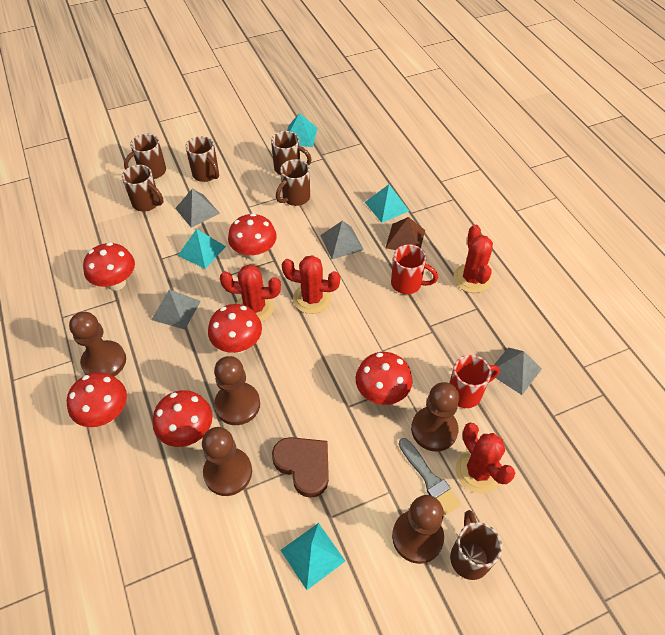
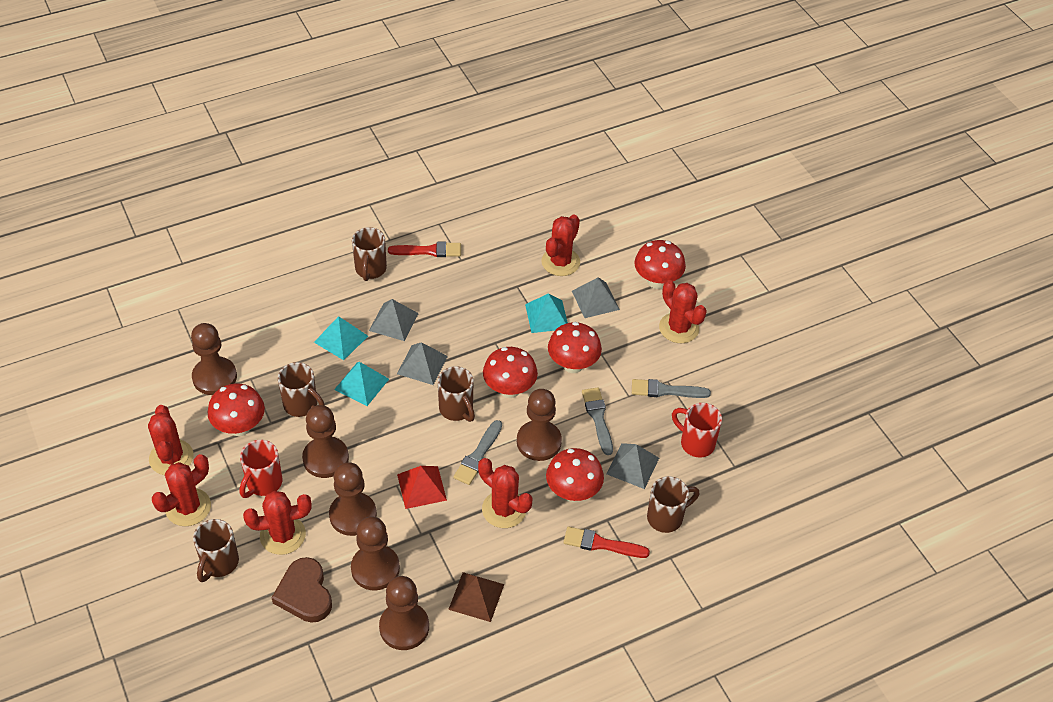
brown mug: [122,165,163,211] [124,134,166,179] [185,136,219,182] [271,131,312,175] [276,159,310,206] [450,510,502,580] = 6 -> [193,519,239,582] [278,362,325,417] [352,227,387,281] [438,366,475,422] [647,476,700,533] = 5
brown pawn: [69,312,126,376] [202,427,252,496] [214,356,260,425] [392,495,444,564] [411,382,459,452] = 5 -> [191,323,237,395] [302,405,349,478] [329,462,377,536] [351,517,400,590] [379,576,429,650] [517,389,562,461] = 6
grey brush: [399,438,461,515] = 1 -> [453,420,502,485] [582,387,613,455] [632,379,711,398] = 3
red brush: none = 0 -> [388,242,461,257] [564,527,650,558] = 2
red cactus: [220,264,281,322] [282,255,340,314] [453,225,493,293] [456,423,515,493] = 4 -> [148,405,194,475] [152,454,211,526] [243,491,312,555] [478,458,533,528] [541,215,580,276] [659,280,707,343] = 6
red mushroom: [67,372,127,427] [83,242,135,291] [153,390,213,447] [208,304,262,354] [228,213,277,261] [356,352,413,405] = 6 -> [208,384,265,436] [483,347,538,398] [546,448,604,502] [548,322,602,373] [634,240,686,289] = 5
red pyramid: none = 0 -> [397,466,447,509] = 1
turquoise pyramid: [178,229,226,269] [281,523,345,590] [287,113,317,147] [365,184,409,223] = 4 -> [314,316,368,360] [334,362,389,406] [525,293,568,333] = 3

